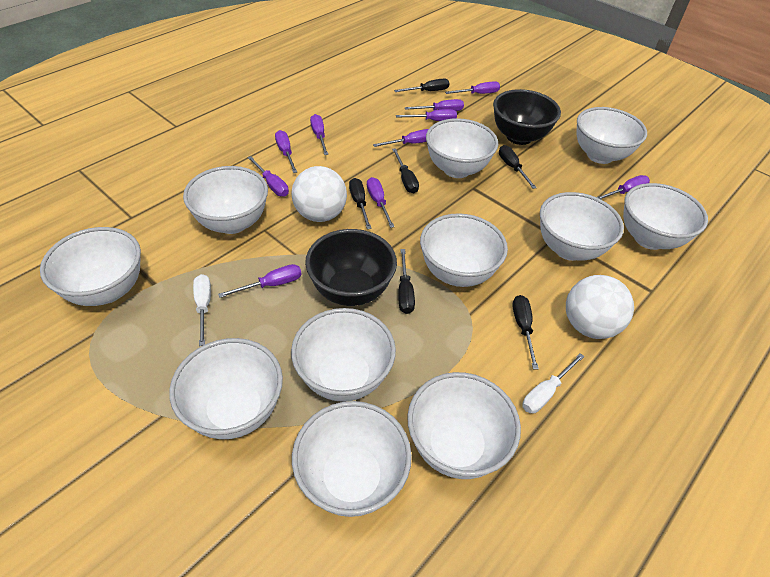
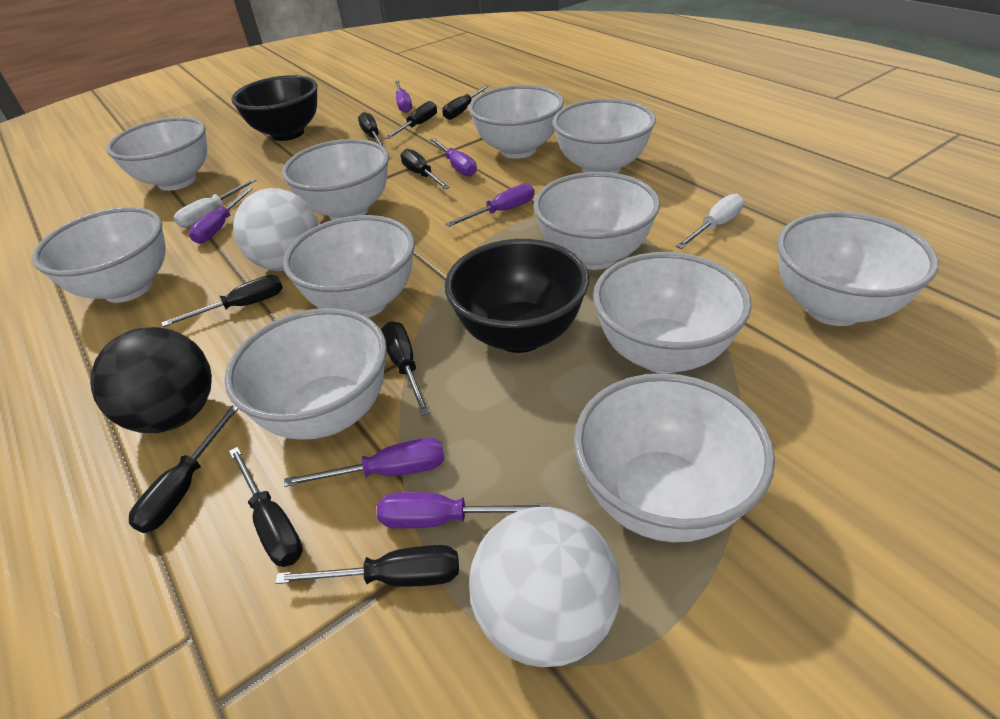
black ball: none = 0 -> [91,327,212,433] = 1
black screwdriver: [349,178,371,229] [392,148,419,193] [394,79,450,92] [398,249,415,314] [499,145,537,189] [512,295,539,369] = 6 -> [129,406,238,533] [161,275,283,327] [229,447,303,567] [275,545,459,587] [358,112,386,148] [381,321,430,416] [385,101,437,139] [400,149,450,189] [442,85,489,120] = 9
purple screwdriver: [218,264,302,298] [247,156,289,197] [275,130,297,173] [310,114,328,155] [367,177,394,228] [373,129,428,147] [396,109,457,121] [405,99,464,111] [445,81,500,94] [597,175,650,199] = 10 -> [189,188,253,244] [284,438,444,487] [377,492,549,529] [395,81,412,113] [430,138,477,177] [445,183,535,227] = 6

